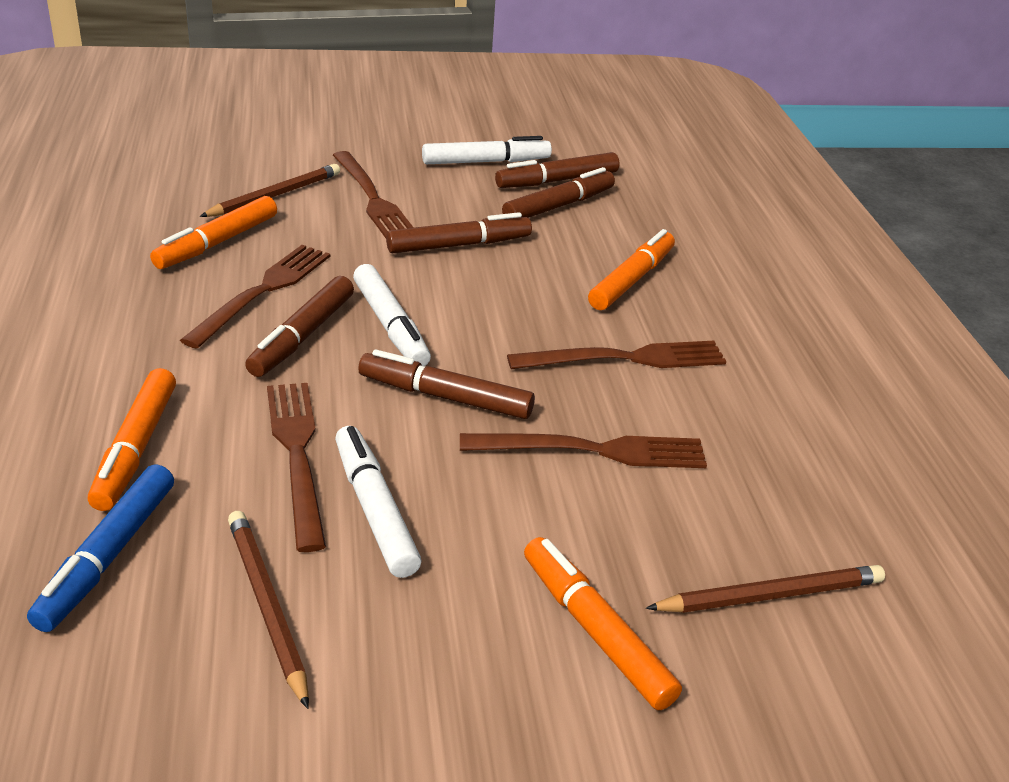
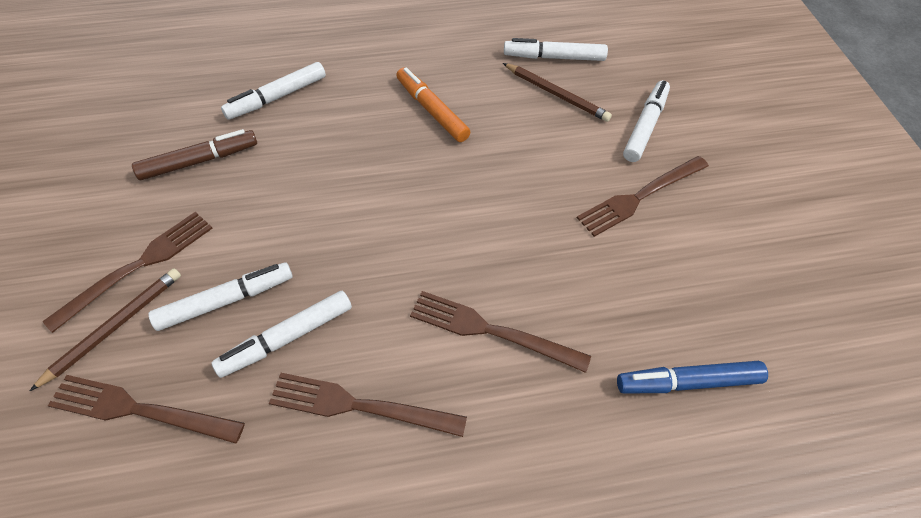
brown marker: [245,276,354,377] [358,349,535,419] [386,212,532,254] [495,152,619,188] [502,167,615,218] = 5 -> [132,129,257,180] = 1
brown pencil: [199,164,340,217] [228,511,309,709] [646,565,885,613] = 3 -> [30,268,181,391] [503,63,612,122] = 2
orange marker: [88,368,176,511] [150,196,277,269] [524,537,682,710] [588,229,675,310] = 4 -> [396,67,470,142] = 1
white marker: [335,426,421,578] [353,264,431,366] [422,136,552,164] = 3 -> [149,262,293,331] [211,290,352,378] [221,62,326,120] [504,38,608,61] [623,80,670,162] = 5

